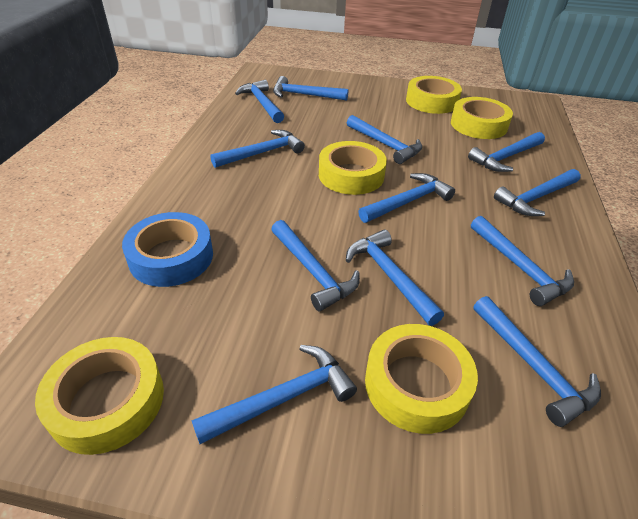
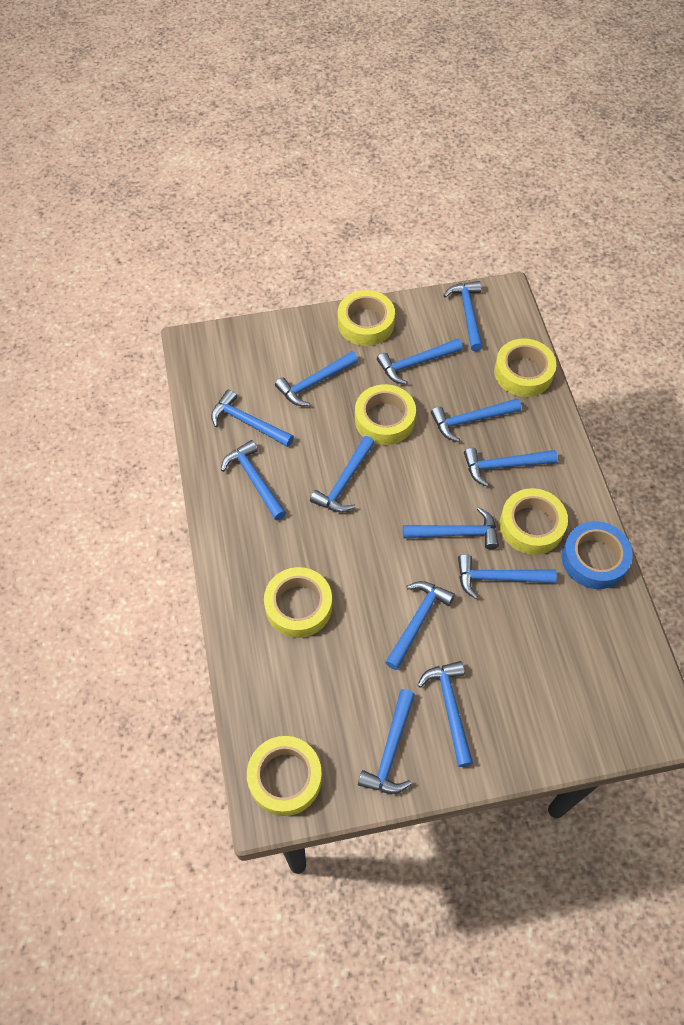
blue hammer: [192,345,357,444] [210,130,305,168] [235,80,284,123] [271,220,360,311] [273,76,348,101] [346,229,444,326] [347,115,422,164] [358,173,455,223] [468,132,545,172] [471,216,574,306] [474,296,601,427] [494,169,581,216] = 12 -> [211,389,294,447] [221,440,286,520] [275,351,358,406] [310,436,375,512] [358,689,415,794] [377,339,463,384] [385,581,455,670] [403,507,499,549] [418,661,473,767] [431,398,521,442] [443,281,483,351] [458,554,557,599] [464,448,558,487] = 13
yellow tape: [35,337,164,455] [319,141,387,195] [365,324,478,434] [406,76,462,114] [451,97,513,139] = 5 -> [247,736,322,816] [264,567,332,638] [338,290,395,346] [355,384,416,445] [494,338,556,397] [500,488,568,555] = 6

